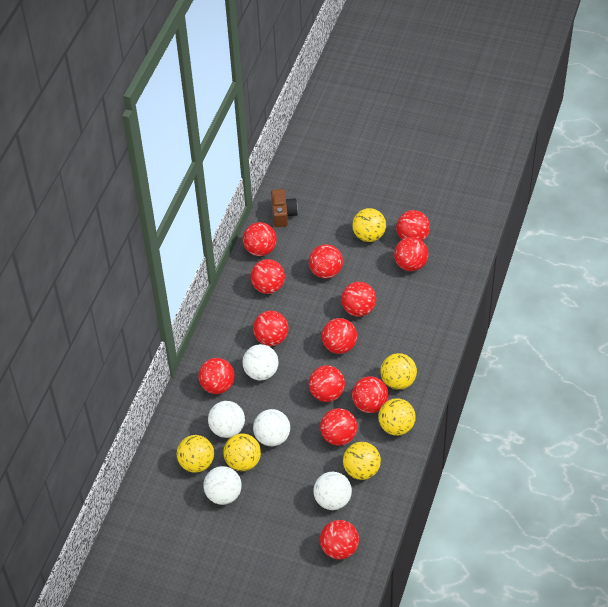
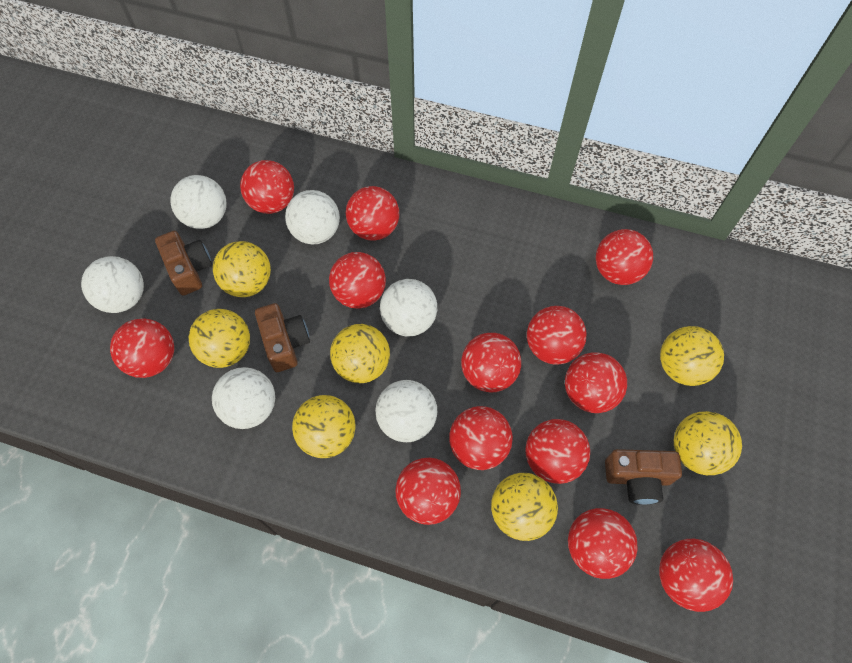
brown camera: [271,189,298,227] = 1 -> [155,231,212,296] [255,303,310,372] [605,449,682,505] = 3
white ball: [204,466,242,505] [208,401,245,438] [242,344,279,380] [253,409,290,446] [313,472,352,510] = 5 -> [81,256,144,313] [170,175,227,229] [212,367,275,429] [285,190,340,245] [375,380,437,442] [380,279,437,337] = 6
yellow ball: [177,435,214,473] [223,434,261,471] [343,442,381,480] [352,208,386,242] [378,398,416,436] [380,353,417,390] = 6 -> [189,309,250,368] [213,241,271,297] [292,395,356,458] [330,324,390,383] [491,473,558,541] [660,326,724,386] [674,411,742,475] = 7

